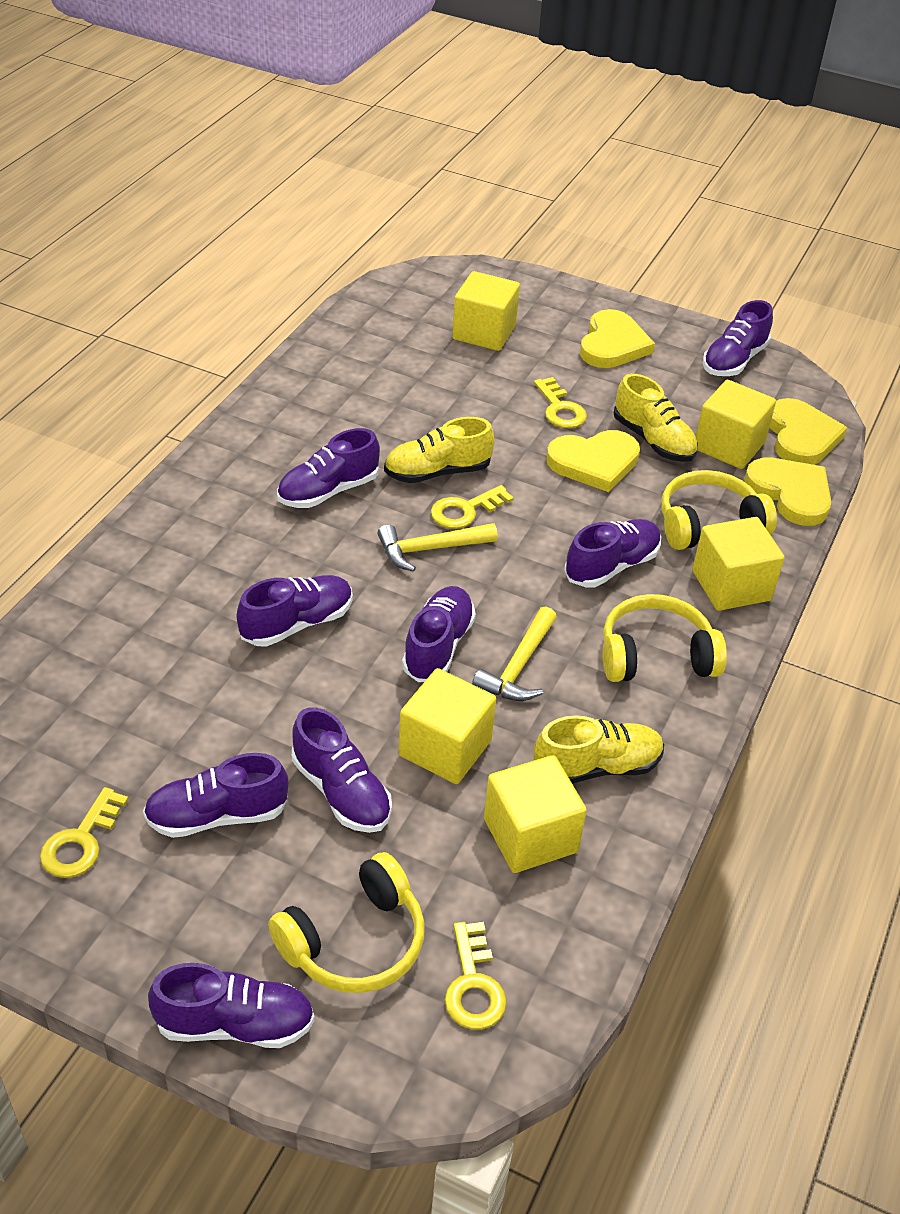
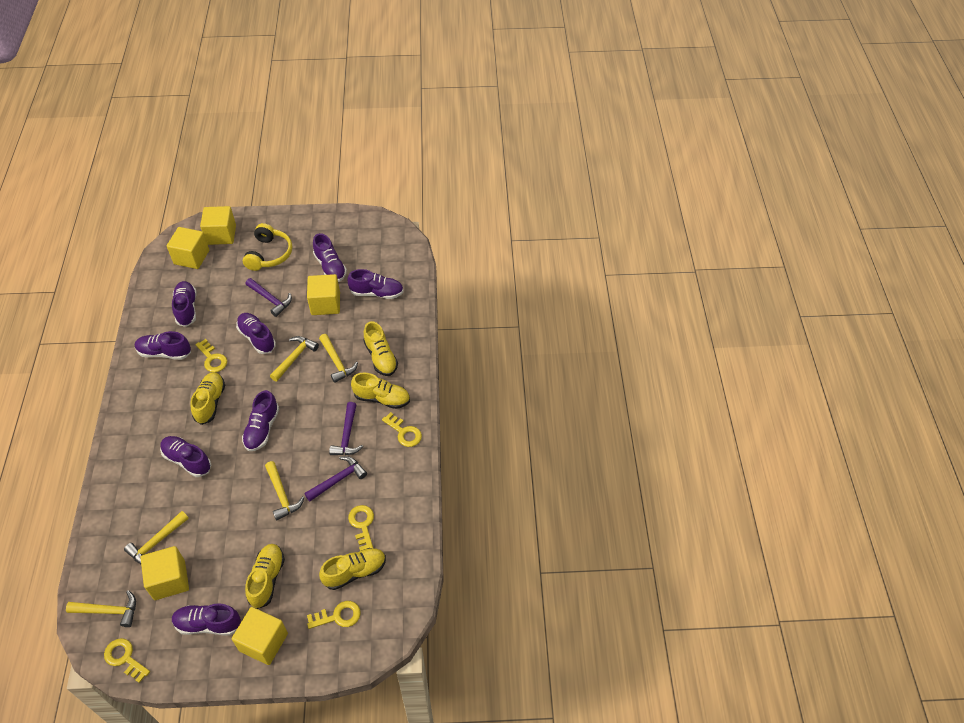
purple hammer: none = 0 -> [246,278,292,317] [304,456,367,502] [329,402,363,455] = 3
yellow hammer: [377,523,498,572] [472,606,557,701] = 2 -> [66,590,136,627] [124,511,189,564] [265,461,304,520] [270,336,319,382] [319,334,358,383] = 5
yellow headphones: [268,852,425,993] [602,594,727,682] [661,470,777,550] = 3 -> [243,223,292,271] = 1
yellow heart: [546,430,640,492] [580,309,655,368] [744,457,831,526] [769,398,847,465] = 4 -> none = 0
yellow key: [40,787,129,878] [431,485,514,529] [444,922,507,1030] [534,377,587,428] = 4 -> [104,638,150,683] [196,339,227,372] [307,601,361,629] [348,505,374,551] [382,412,422,447] = 5
yellow shoe: [384,417,495,483] [533,715,664,784] [614,374,698,462] = 3 -> [190,372,225,425] [245,544,285,609] [319,548,386,590] [351,373,410,409] [363,321,398,376] = 5

